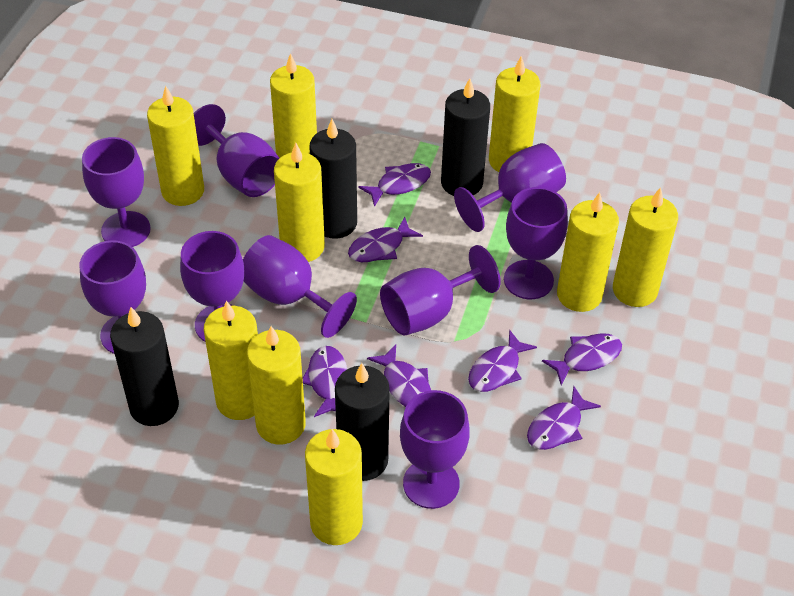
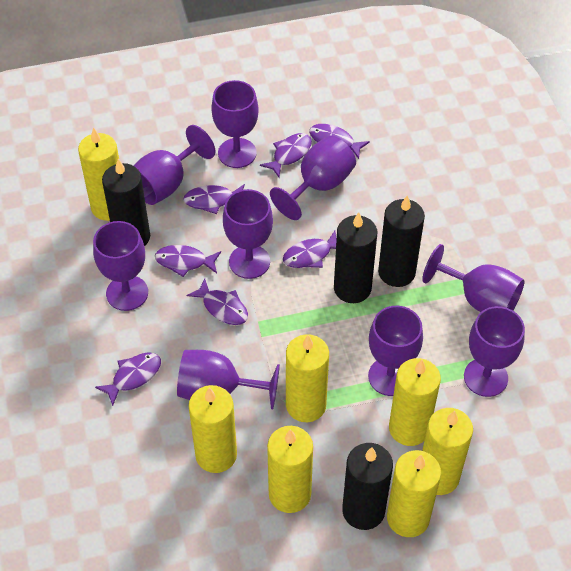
yellow candle: [147,85,204,206] [204,301,258,420] [247,326,306,445] [270,53,317,158] [274,143,325,262] [305,429,363,545] [489,56,540,172] [557,192,619,312] [613,187,678,307] = 9 -> [78,127,119,221] [189,385,237,473] [267,426,313,513] [286,334,329,422] [387,450,441,537] [389,358,441,446] [422,408,473,495] = 7

